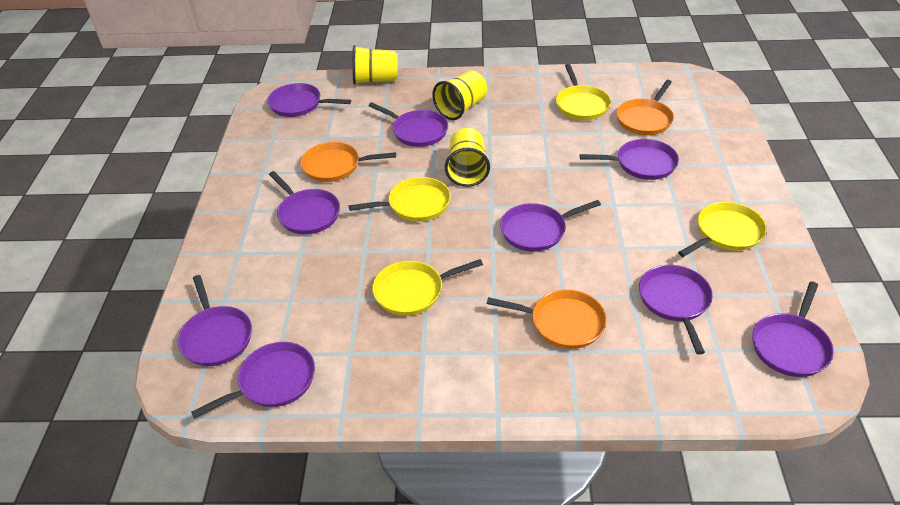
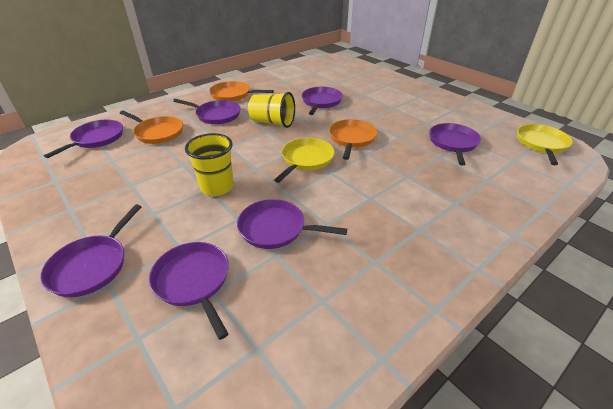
purple pan: [178,275,252,366] [191,342,315,419] [267,83,351,117] [269,171,340,235] [369,102,448,147] [500,200,601,252] [580,139,679,180] [639,265,713,354] [752,281,834,377] = 9 -> [40,204,141,297] [44,119,123,158] [149,242,229,340] [173,99,241,124] [237,199,347,249] [302,87,343,115] [429,123,481,165] = 7
yellow cup: [353,45,398,85] [432,71,487,120] [445,128,490,187] = 3 -> [185,133,234,196] [248,92,295,128] = 2
yellow pan: [349,177,451,222] [372,259,483,316] [556,64,611,120] [678,202,767,257] = 4 -> [274,138,335,183] [517,124,573,165] = 2

